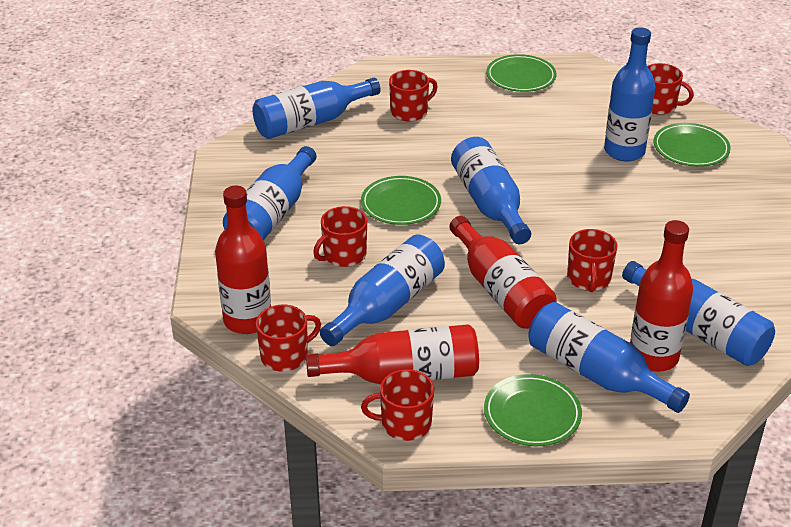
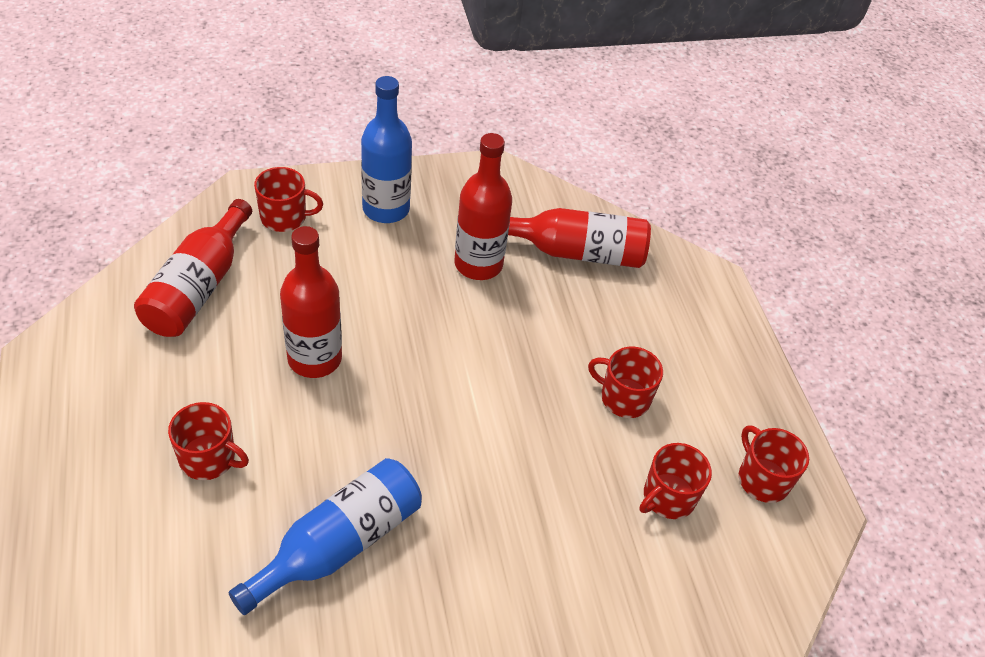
blue bottle: [223,146,316,240] [252,78,381,139] [320,235,445,346] [451,137,531,244] [528,302,690,413] [604,27,656,161] [622,261,775,366] = 7 -> [228,458,422,615] [361,76,412,223] = 2
green plate: [361,176,441,225] [484,374,582,446] [486,54,556,92] [653,123,731,167] = 4 -> none = 0
red mug: [256,305,321,371] [313,206,367,267] [361,369,434,441] [389,70,438,121] [567,229,617,292] [647,63,694,115] = 6 -> [168,402,249,480] [254,167,323,232] [588,347,663,418] [639,443,712,519] [739,425,809,503] = 5

